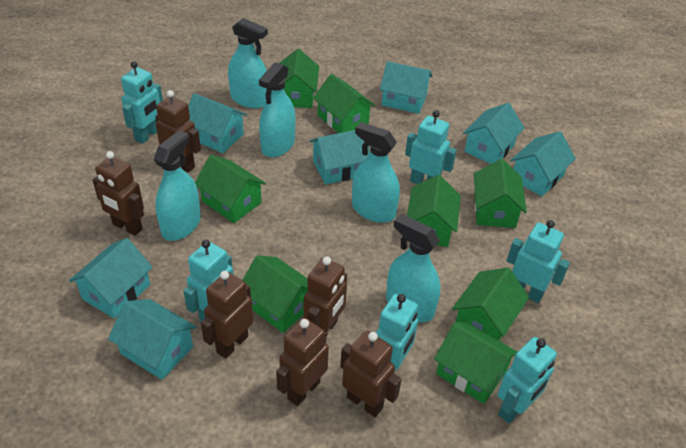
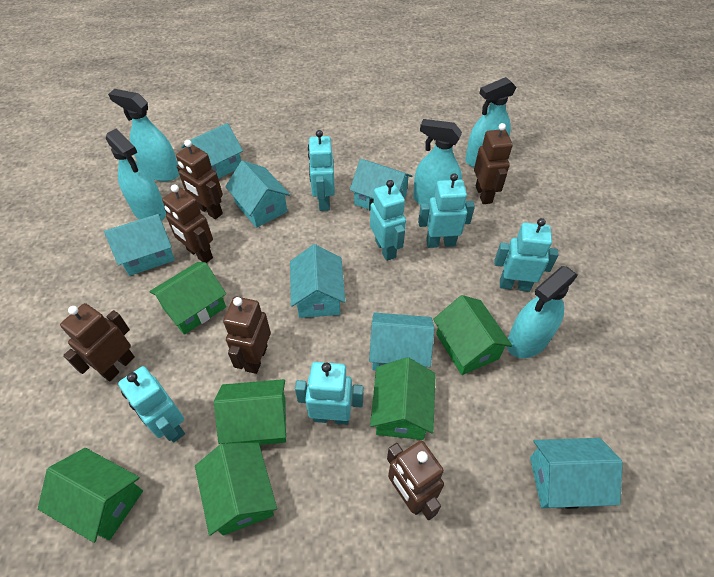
green house: [195,155,266,223] [243,255,308,333] [279,49,319,108] [313,74,375,133] [407,175,461,247] [434,321,517,404] [452,268,529,340] [474,159,527,228] = 8 -> [38,448,143,543] [149,262,226,335] [195,443,277,536] [214,379,286,445] [370,357,436,440] [433,295,512,375] = 6

